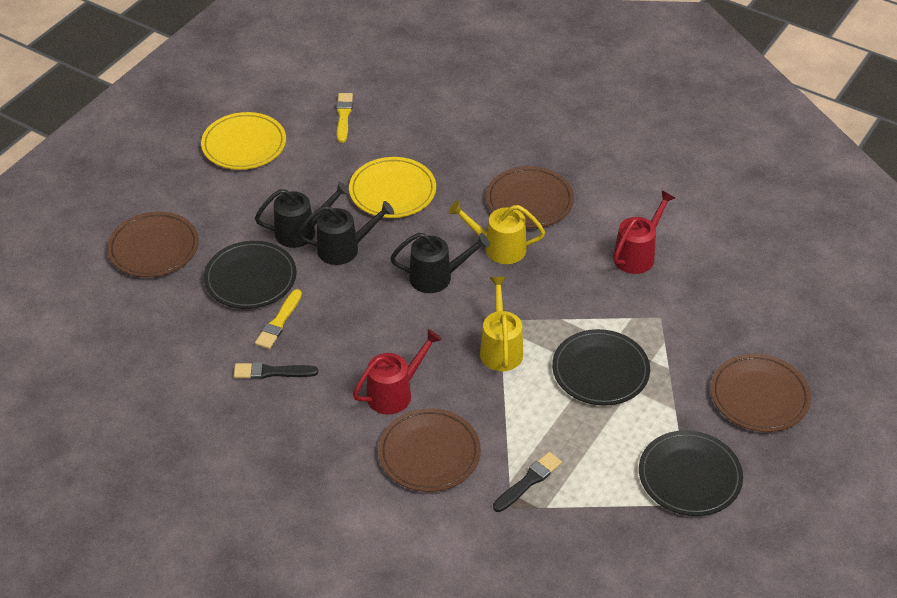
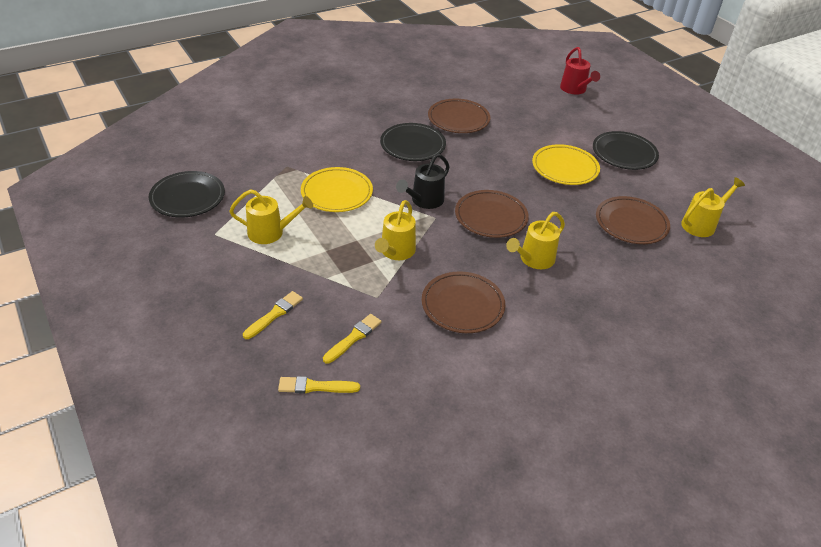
black brush: [234,362,318,379] [493,452,562,512] = 2 -> none = 0
black watering can: [255,182,349,248] [297,201,394,265] [390,233,490,293] = 3 -> [396,154,450,209] = 1
red watering can: [353,329,442,414] [613,191,675,274] = 2 -> [560,47,600,94] = 1
yellow brush: [255,289,302,349] [336,93,353,143] = 2 -> [243,291,303,339] [278,376,360,394] [323,314,382,364] = 3
yellow watering can: [448,201,545,264] [480,277,523,371] = 2 -> [229,189,313,244] [375,200,416,260] [506,212,565,269] [681,177,745,237] = 4

